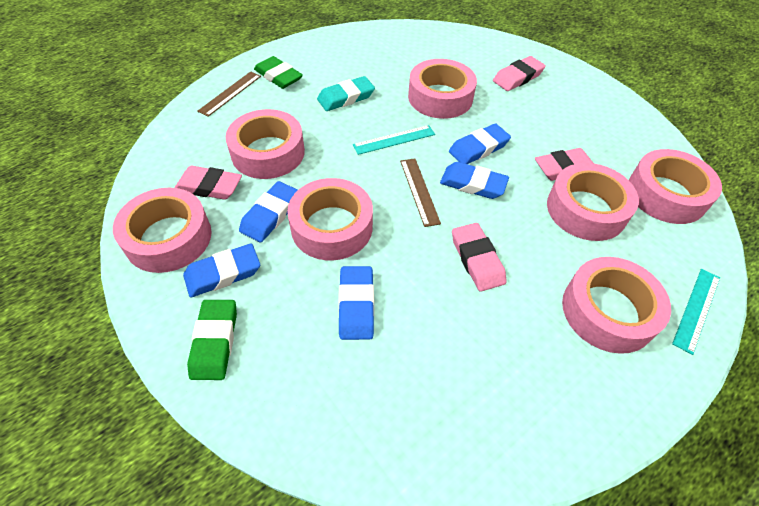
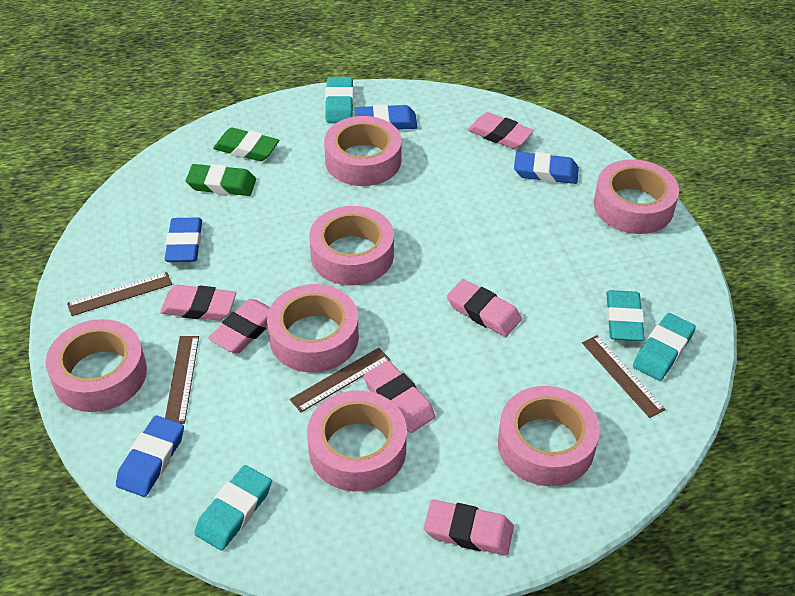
blue eraser: [183,243,260,298] [239,181,298,242] [338,266,374,340] [440,162,509,199] [449,123,511,164] = 5 -> [116,415,184,497] [165,218,202,262] [355,104,417,130] [514,152,579,184] = 4
brown ruler: [197,71,261,117] [400,158,441,227] = 2 -> [67,272,172,316] [165,336,199,424] [290,348,390,413] [582,335,665,418] = 4
pink eraser: [174,166,242,200] [452,223,507,292] [493,56,546,91] [535,148,593,181] = 4 -> [160,285,236,321] [208,299,270,353] [363,361,435,433] [424,499,514,556] [447,279,522,337] [468,112,534,149] = 6
turquoise eraser: [317,76,375,111] = 1 -> [194,465,272,551] [325,77,353,123] [606,290,645,341] [633,313,696,381] = 4
turquoise ruler: [353,125,435,155] [672,269,720,355] = 2 -> none = 0

